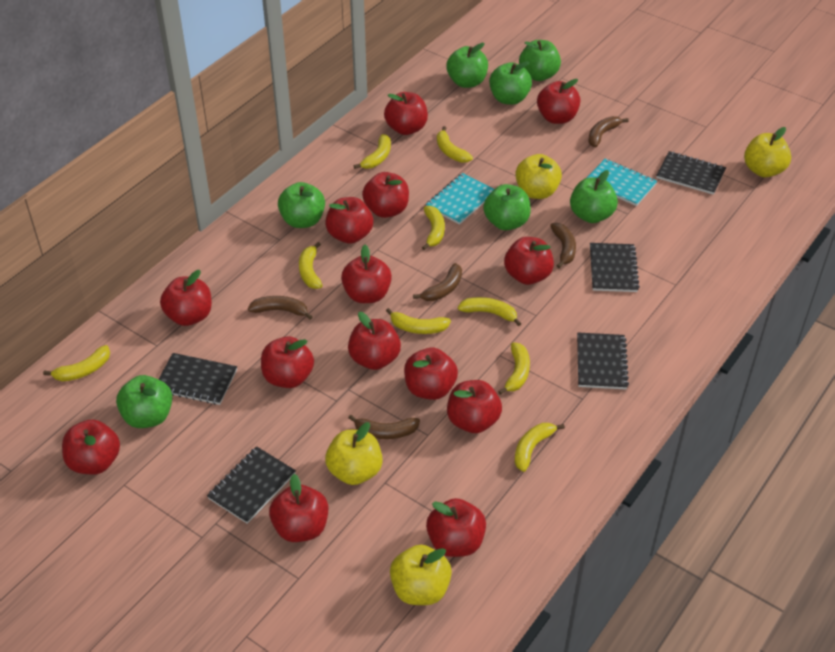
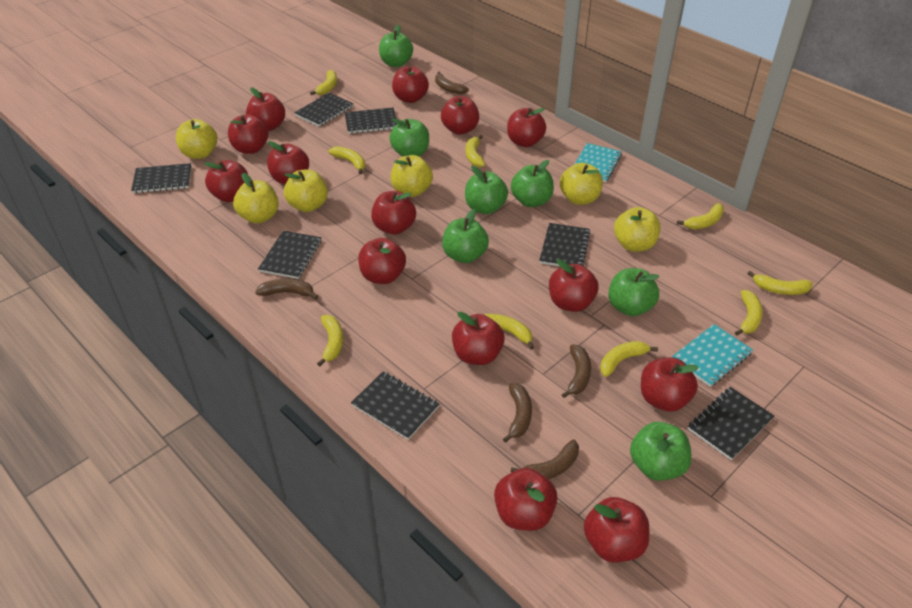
black notebook: [159,353,237,405] [207,446,296,524] [577,333,629,390] [590,243,640,292] [656,151,726,195] = 5 -> [131,163,192,193] [258,231,321,279] [294,93,353,127] [345,108,397,134] [351,371,439,440] [539,223,590,266] [688,387,774,460] = 7
yellow apple: [325,422,383,485] [390,545,452,605] [515,154,562,199] [744,127,791,177] = 4 -> [176,119,217,159] [233,173,279,224] [284,170,328,212] [391,155,433,197] [560,163,603,205] [614,207,661,252] = 6

